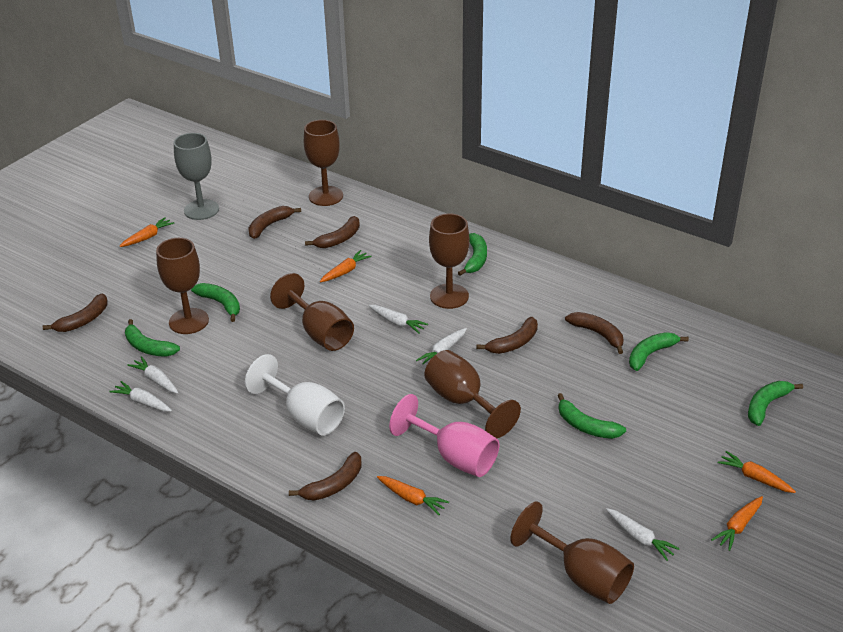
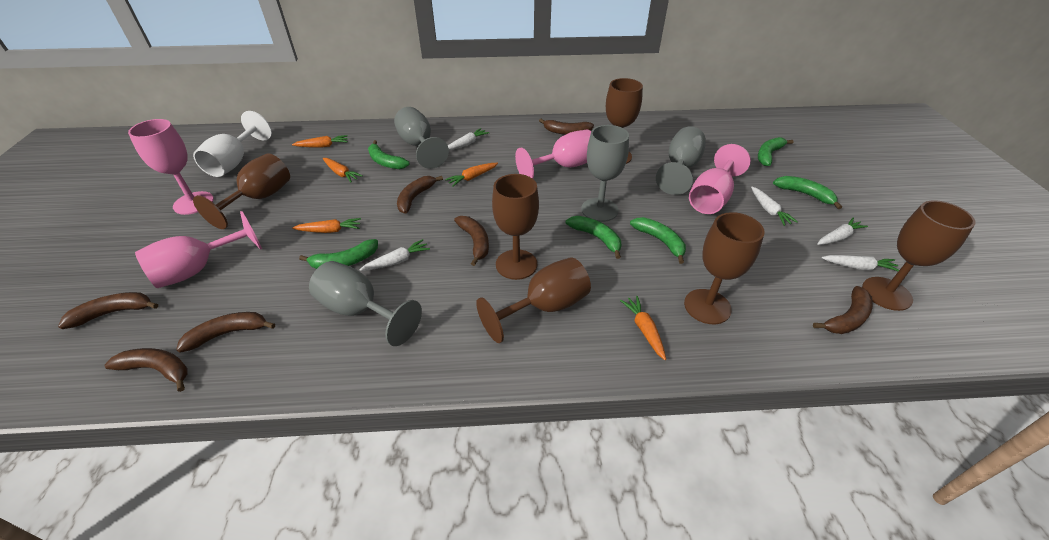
brown banana: [43,293,107,332] [248,206,301,239] [289,452,362,501] [305,216,360,248] [476,317,538,354] [565,312,624,354] = 6 -> [58,292,158,329] [105,348,188,392] [176,312,275,353] [397,176,443,214] [454,216,489,266] [539,119,594,135] [813,286,873,334] = 7
grey goblet: [174,133,219,220] = 1 -> [309,261,422,346] [394,107,449,169] [581,125,629,222] [656,127,706,195] = 4
pink goblet: [389,394,499,477] = 1 -> [128,119,214,215] [135,211,262,288] [515,130,591,178] [689,144,751,214] = 4

